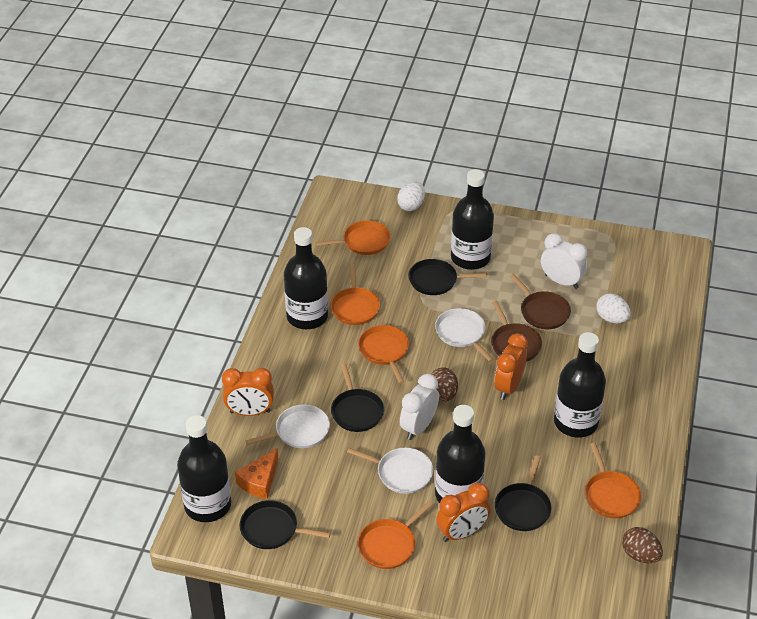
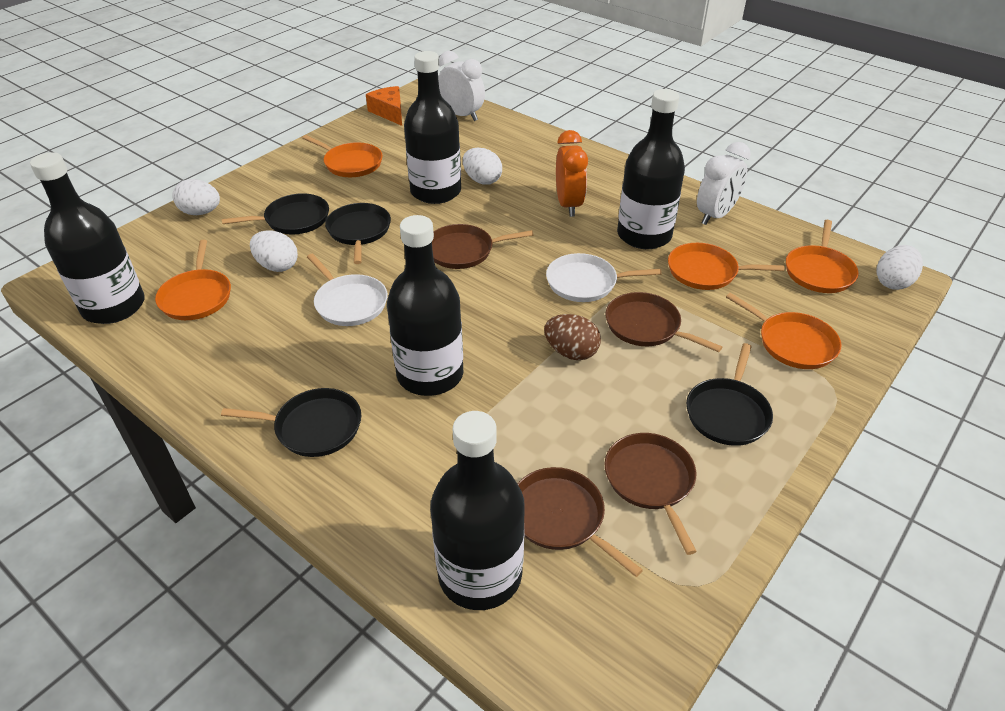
brown egg: [431,367,458,402] [622,527,663,563] = 2 -> [544,314,601,360] = 1
brown pan: [491,301,542,362] [510,274,571,329] = 2 -> [432,224,533,269] [518,467,643,577] [604,433,697,555] [605,292,722,352] = 4
orange clock: [222,368,274,416] [436,483,490,542] [494,333,528,400] = 3 -> [556,130,588,217] = 1
white egg: [397,182,425,211] [596,293,631,323] = 2 -> [172,179,220,215] [250,230,298,272] [463,148,502,185] [876,245,923,290] = 4
white pan: [245,405,330,448] [347,448,433,494] [435,308,494,362] = 3 -> [307,254,388,326] [546,253,662,302] = 2

